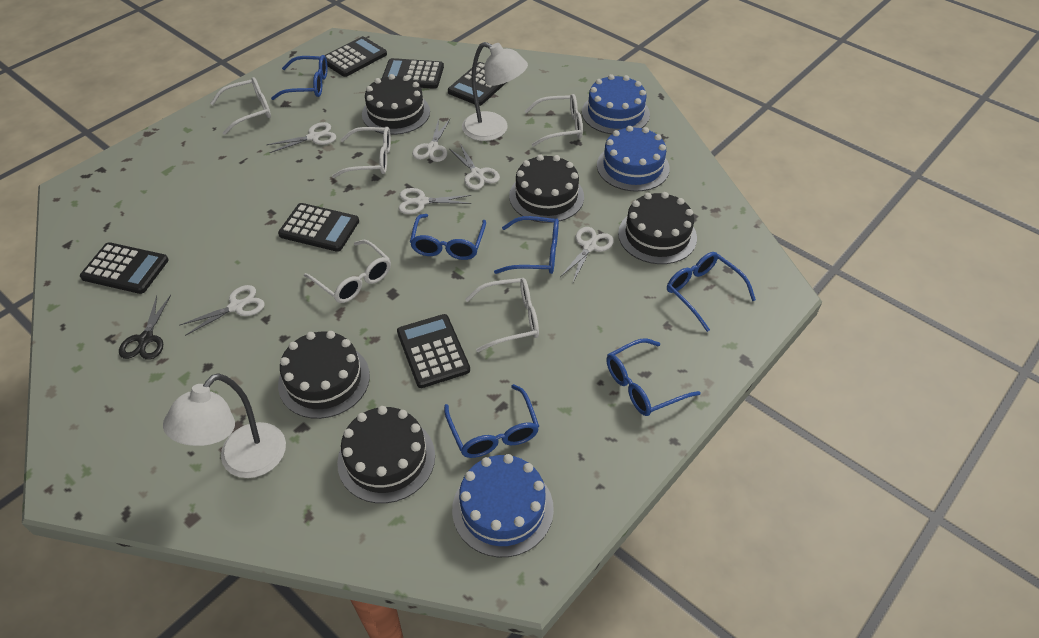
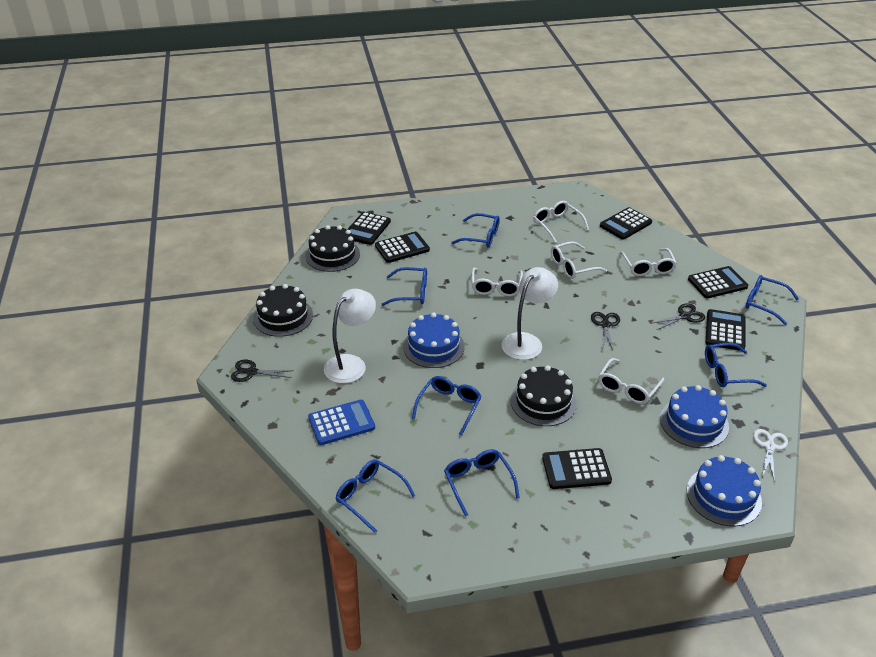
black cake: [278,331,370,419] [337,406,435,503] [362,74,430,135] [509,154,584,223] [618,192,697,264] = 5 -> [253,284,313,337] [305,225,360,272] [510,365,577,426] = 3
black scissors: [119,295,171,360] = 1 -> [231,360,294,382] [591,312,620,350] [650,303,705,330] = 3
blue calculator: none = 0 -> [308,400,375,445] = 1
blue glasses: [271,55,328,100] [410,214,486,260] [444,384,539,458] [494,216,559,274] [606,338,701,416] [667,252,756,332] = 6 -> [336,459,415,533] [381,267,427,306] [412,376,482,435] [444,449,520,516] [451,213,500,248] [705,343,767,387] [746,275,799,325] = 7
white scissors: [180,285,264,336] [266,122,337,153] [399,188,471,214] [412,118,450,162] [450,144,500,190] [560,227,614,282] = 6 -> [753,429,788,482] = 1

